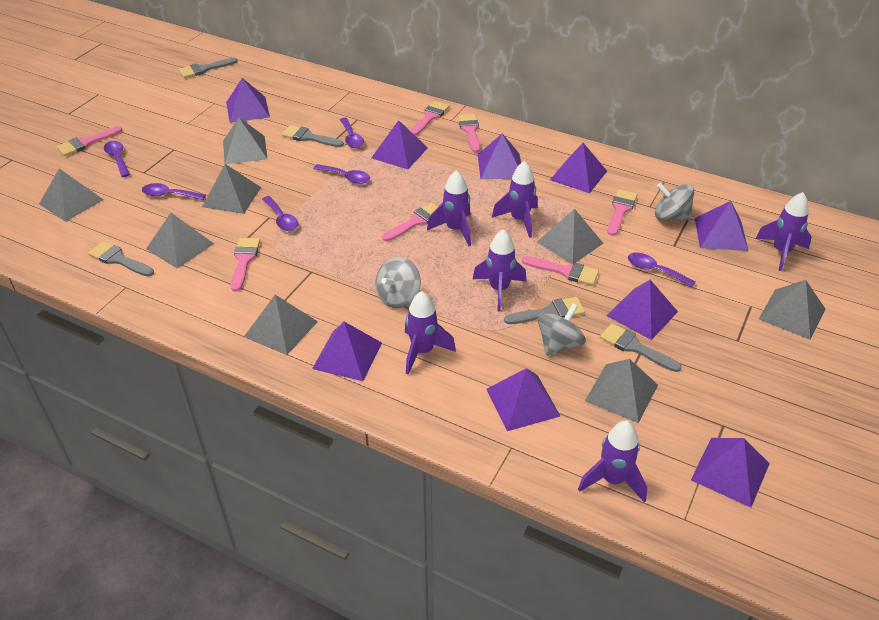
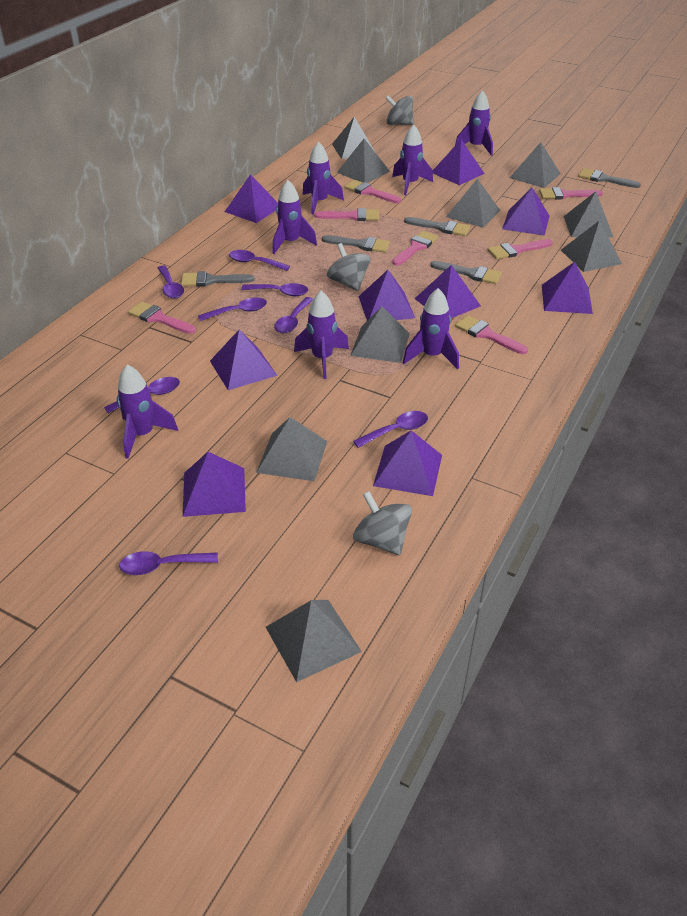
grey pyramid: [39,169,104,222] [146,213,214,269] [202,164,261,214] [223,118,268,164] [245,295,318,355] [537,209,603,264] [585,359,658,423] [759,280,825,340] = 8 -> [256,417,327,481] [266,600,362,682] [332,117,376,159] [337,139,390,183] [350,306,410,363] [446,179,501,228] [510,142,561,188] [561,221,622,272] [564,191,613,237] = 9
purple rocket: [405,291,456,375] [427,170,471,246] [473,229,526,311] [492,161,538,238] [578,420,647,503] [755,192,811,271] = 6 -> [117,364,178,459] [272,180,317,254] [294,291,349,379] [302,142,344,215] [392,125,433,195] [403,288,459,370] [455,90,493,156] = 7
purple spoon: [104,141,130,177] [142,183,206,200] [262,196,298,231] [313,164,370,184] [340,118,364,148] [628,253,696,287] = 6 -> [104,377,180,413] [119,551,218,575] [158,265,184,299] [198,298,267,321] [229,250,290,271] [241,283,308,296] [274,297,313,333] [353,411,428,448] = 8

